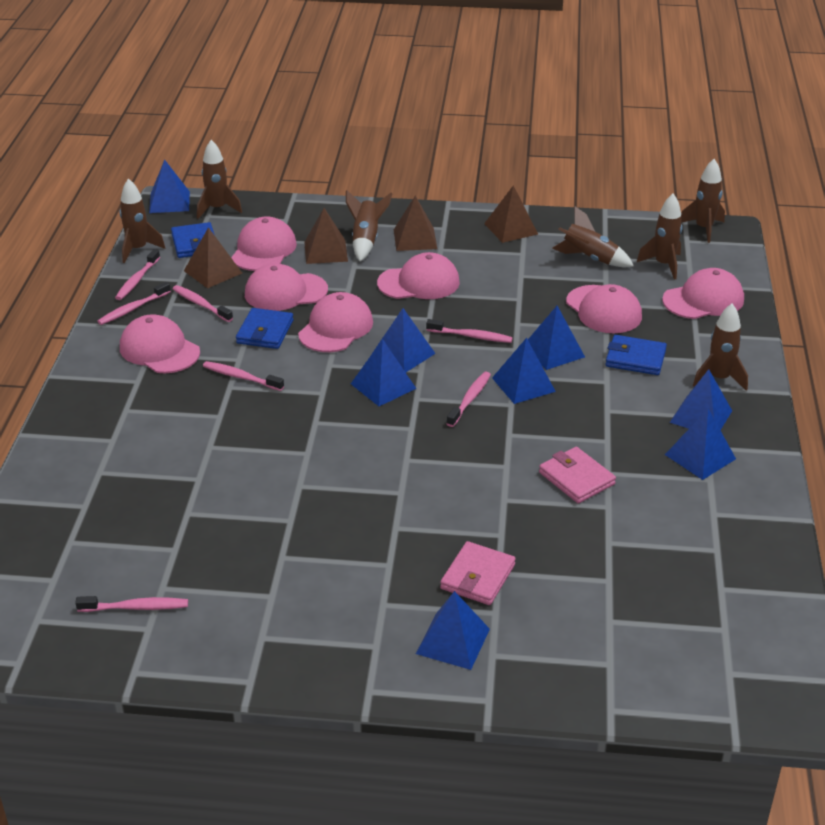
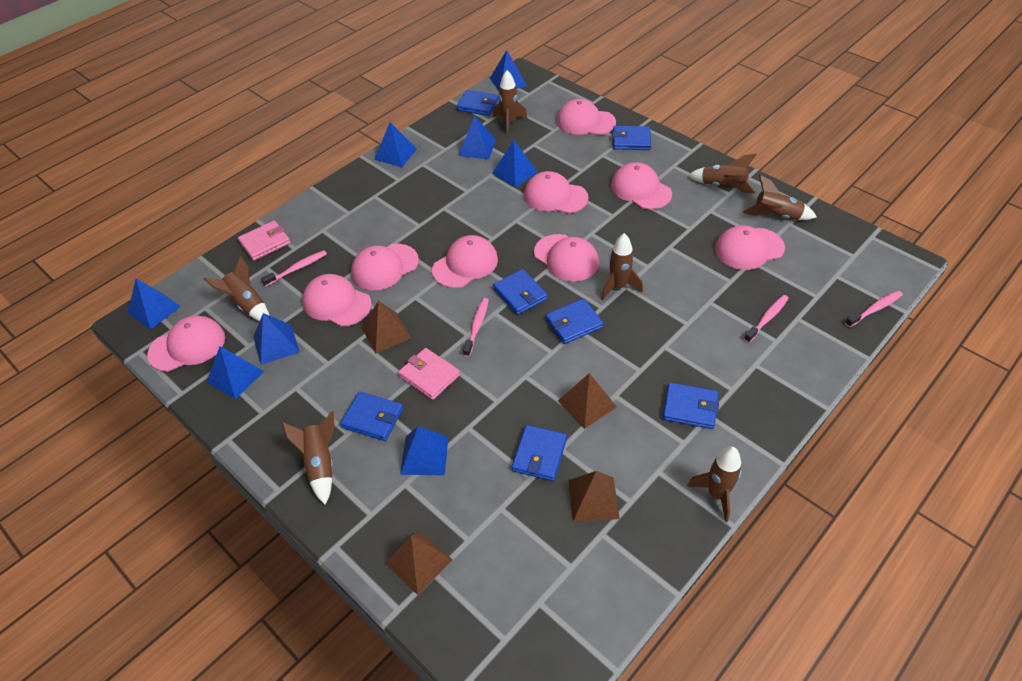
blue wallet: [171,222,214,258] [236,308,294,349] [605,335,667,375] = 3 -> [340,391,403,441] [457,90,499,116] [493,269,548,315] [512,425,567,481] [545,298,604,344] [612,126,651,150] [663,382,719,429] = 7
pink cap: [120,314,200,373] [231,216,297,271] [245,263,328,311] [298,292,373,352] [377,252,460,299] [566,284,642,333] [662,268,744,319] = 7 -> [147,316,225,372] [302,274,372,327] [351,244,419,290] [432,235,498,288] [524,171,588,214] [534,234,599,282] [557,99,616,135] [611,162,672,209] [715,225,785,270] = 9
pink toothbrush: [75,596,188,612] [98,282,171,325] [115,249,160,300] [173,285,233,322] [203,361,284,391] [426,319,513,343] [446,372,491,427] = 7 -> [261,250,327,287] [463,298,489,357] [744,295,789,343] [845,291,903,327] = 4

